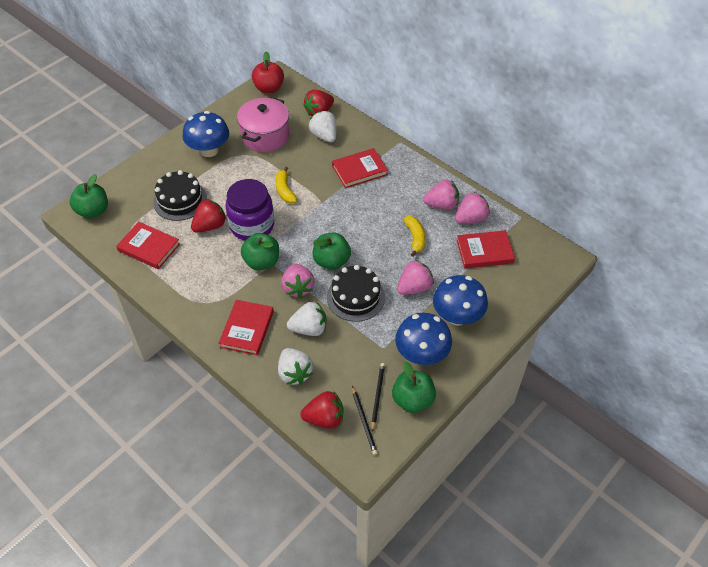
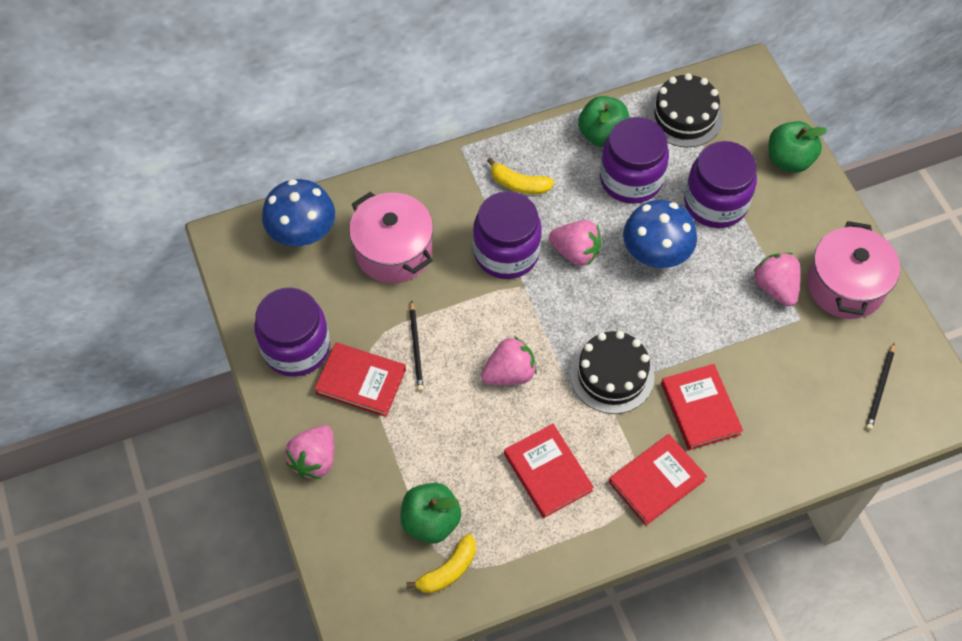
blue mushroom: [183,111,229,157] [395,313,452,365] [433,275,488,326] = 3 -> [262,179,335,246] [623,200,697,268] = 2
green apple: [70,174,108,219] [241,233,279,270] [312,233,351,270] [392,361,436,413] = 4 -> [401,483,461,544] [578,96,630,147] [769,121,828,173] = 3
pink pot: [237,97,289,152] = 1 -> [349,192,433,283] [807,221,900,319] = 2
purple jar: [225,179,274,241] = 1 -> [254,287,330,377] [473,191,542,279] [600,117,669,204] [684,141,757,228] = 4
red apple: [252,52,284,93] = 1 -> none = 0
red strawberry: [191,199,226,233] [300,391,344,429] [303,90,334,116] = 3 -> none = 0
white strawberry: [278,348,313,385] [287,302,327,336] [309,111,336,143] = 3 -> none = 0

